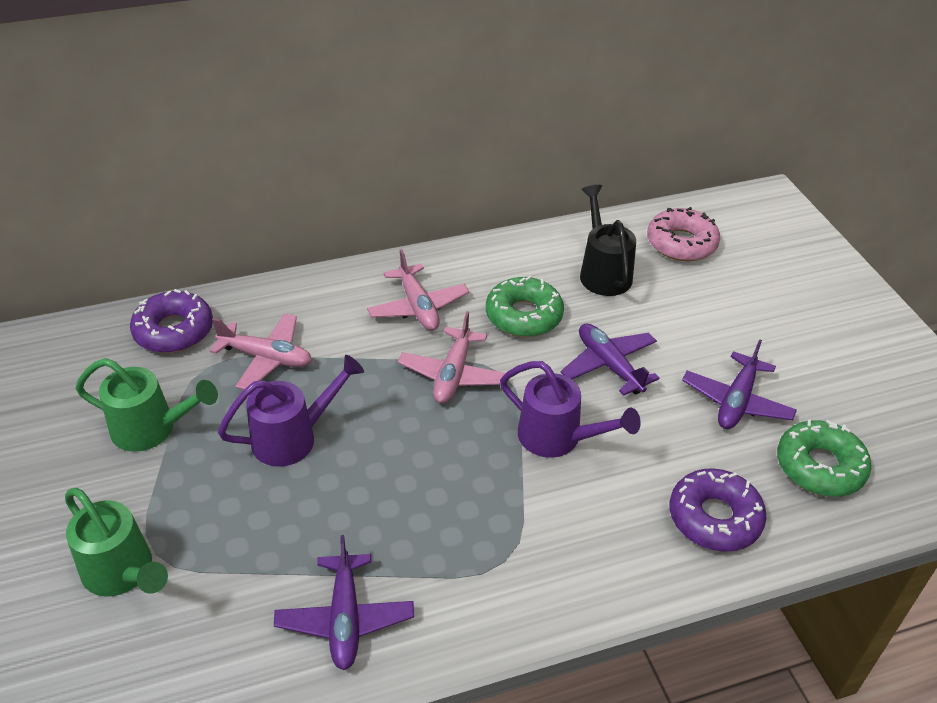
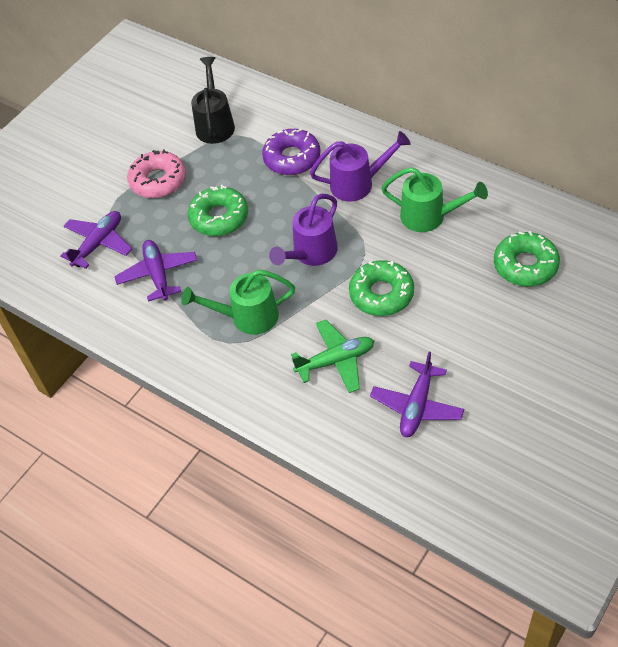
green donut: [486,276,564,337] [777,420,871,497] = 2 -> [188,185,248,236] [349,260,414,316] [494,231,560,287] = 3
green plane: none = 0 -> [291,320,374,393] = 1
pink plane: [210,313,312,390] [367,249,469,331] [398,311,505,404] = 3 -> none = 0
purple donut: [130,289,213,353] [670,468,767,552] = 2 -> [262,129,320,175] = 1

